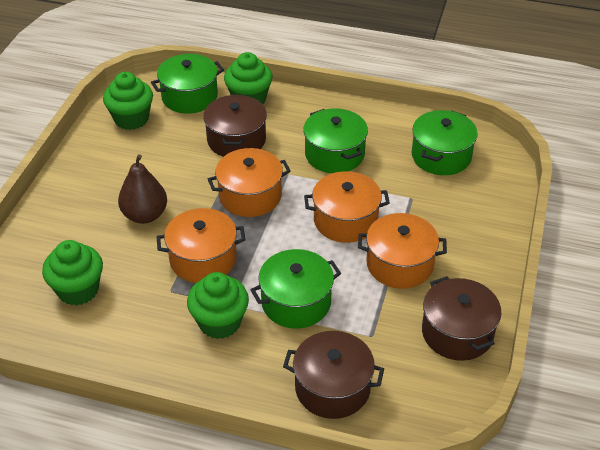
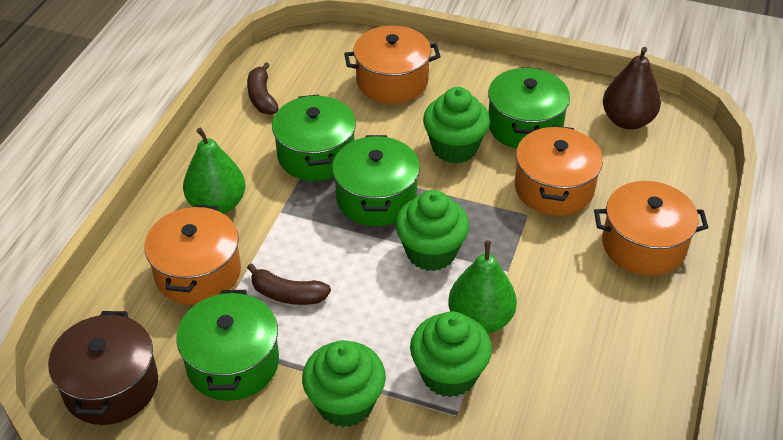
brown banana: none = 0 -> [247,62,279,115] [247,263,331,305] = 2
brown pot: [203,95,267,157] [283,331,384,419] [422,276,501,361] = 3 -> [48,311,158,425] = 1
green pear: none = 0 -> [183,128,245,214] [448,240,517,334] = 2

